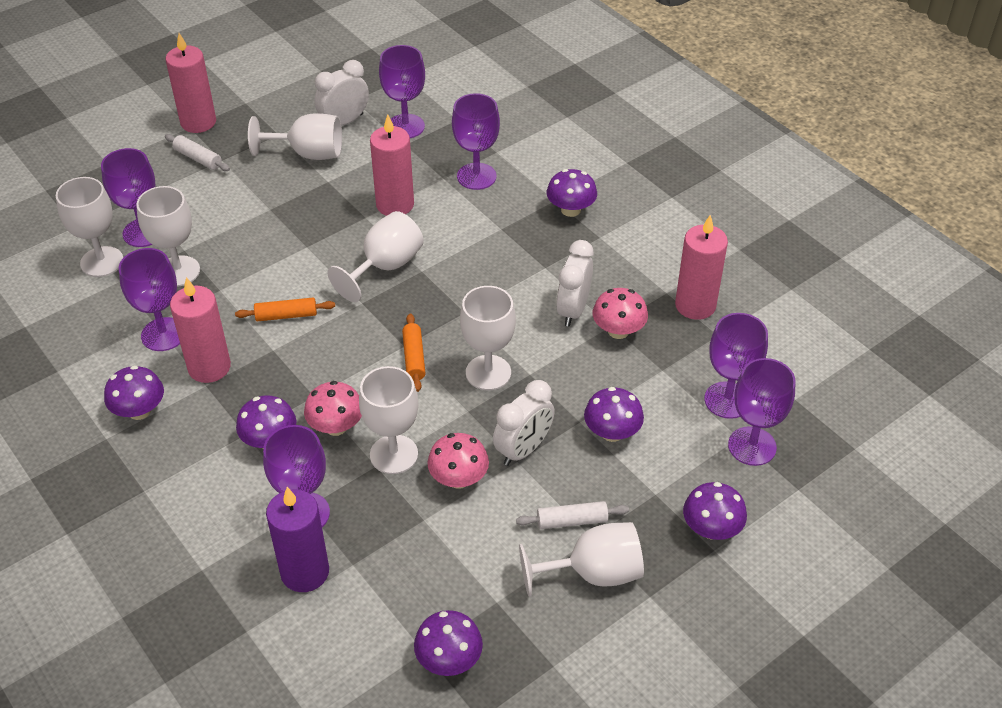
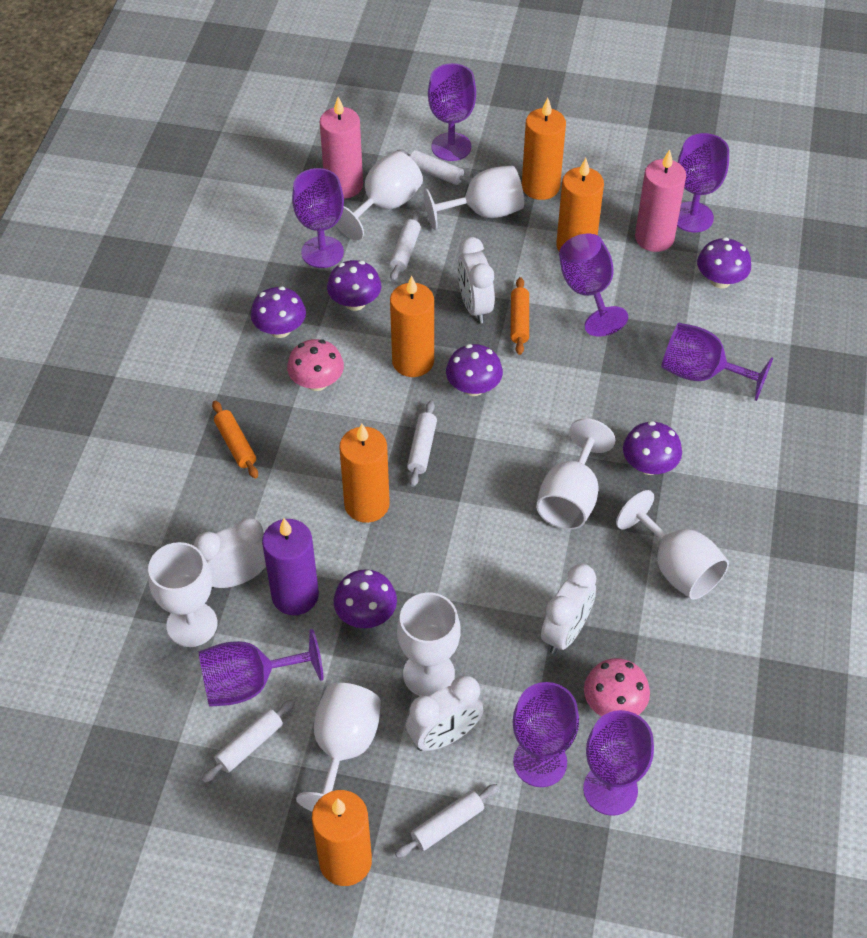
orange candle: none = 0 -> [312,790,372,886] [339,424,390,523] [390,276,434,377] [522,98,566,200] [556,158,604,251] = 5
pink candle: [166,33,216,133] [170,277,231,383] [370,114,414,216] [675,215,728,320] = 4 -> [320,97,363,199] [635,149,686,252] = 2
pink mushroom: [304,381,362,436] [427,433,489,489] [593,288,648,339] = 3 -> [287,339,344,391] [584,658,650,716] = 2
purple goblet: [101,148,155,247] [119,248,180,351] [263,425,330,527] [379,45,425,138] [452,93,500,190] [704,313,768,419] [728,358,796,466] = 7 -> [198,629,323,707] [292,168,344,268] [428,63,476,161] [513,682,579,787] [559,234,628,337] [583,710,654,816] [661,322,773,401] [677,133,729,232] = 8
white clock: [314,60,369,125] [493,380,555,466] [556,240,593,327] = 3 -> [194,518,266,589] [406,675,483,751] [457,237,495,324] [541,564,596,654] = 4
white rolling pin: [165,134,230,171] [516,501,629,529] = 2 -> [201,699,295,783] [389,211,421,281] [395,784,499,858] [397,149,472,185] [407,401,437,487] = 5

